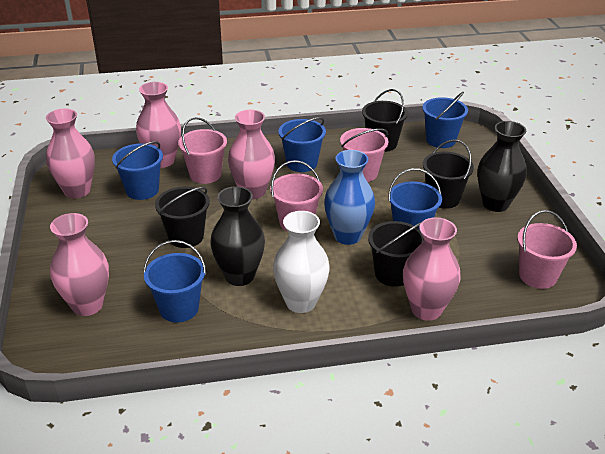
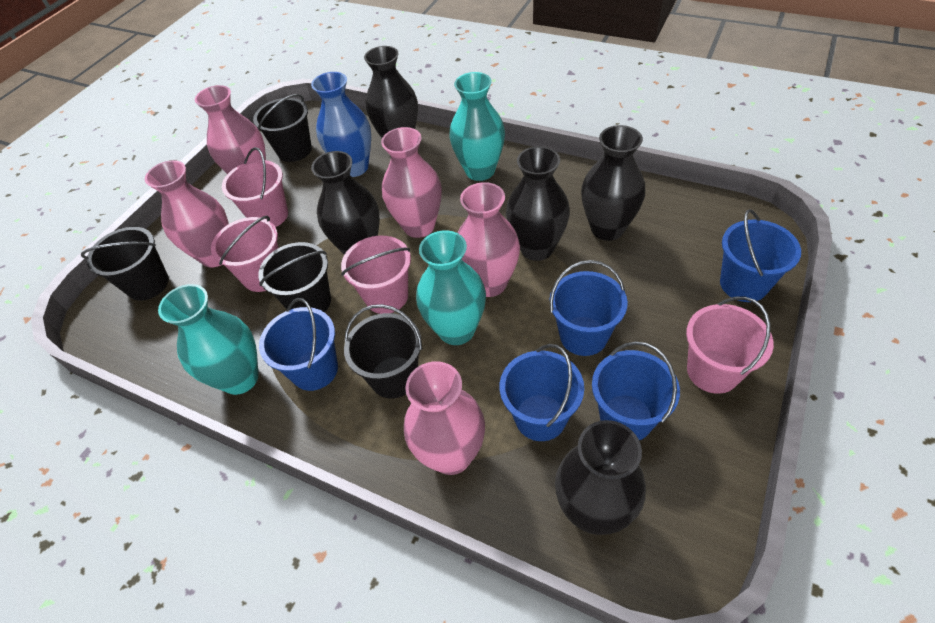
black vase: [210,186,265,286] [478,121,527,212] = 2 -> [311,151,380,255] [364,46,418,138] [506,146,570,261] [555,420,646,535] [581,125,645,241] = 5
turquoise vase: none = 0 -> [158,284,259,395] [416,230,486,345] [449,72,505,181] = 3
white vase: [273,211,330,313] = 1 -> none = 0

